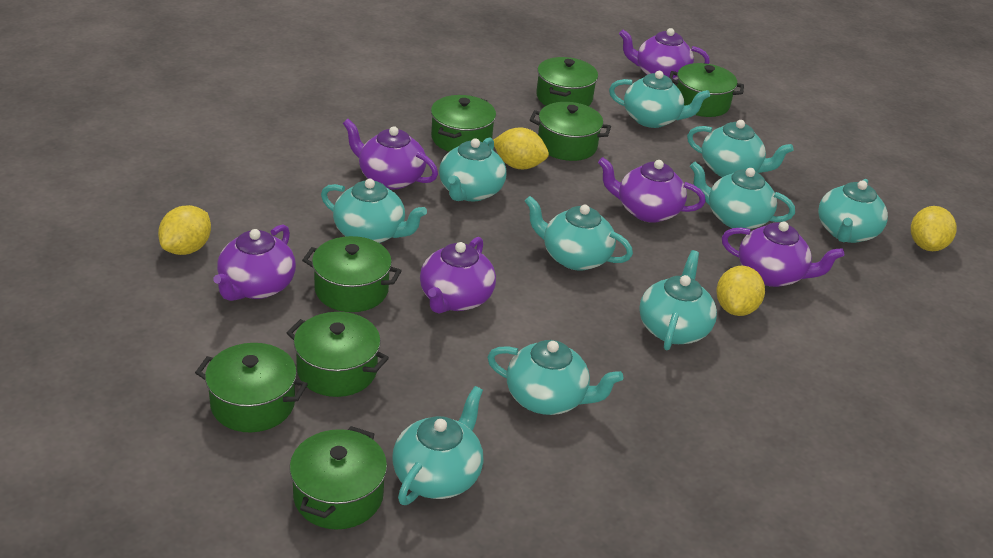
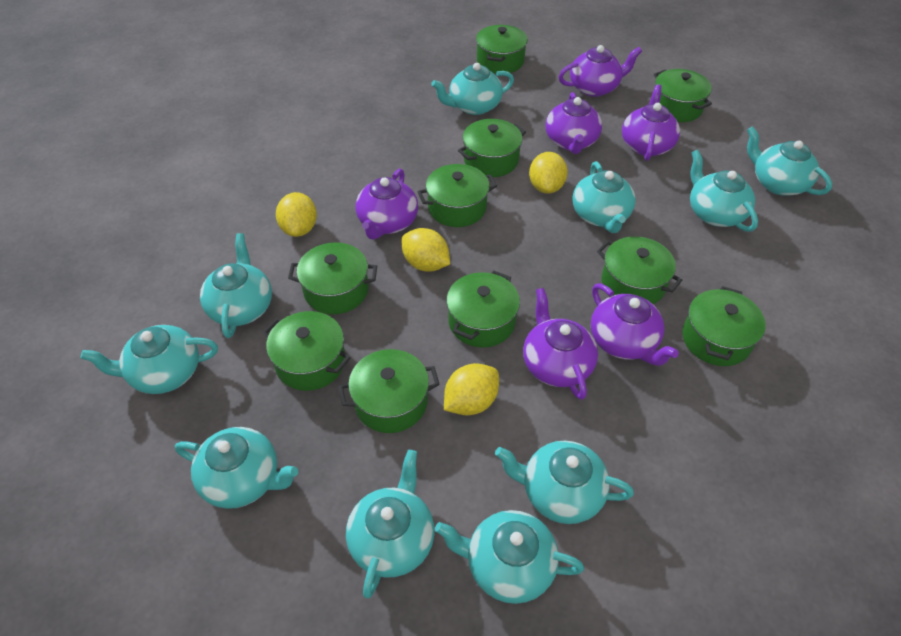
green pot: [195,343,308,432] [287,312,389,397] [290,426,387,529] [302,236,402,312] [431,95,496,152] [530,102,611,161] [536,57,598,106] [669,63,744,117] = 8 -> [263,311,351,391] [288,242,377,314] [339,349,440,433] [418,164,497,227] [446,270,520,347] [458,119,526,177] [476,25,528,73] [597,236,682,304] [654,69,712,122] [682,286,766,366] = 10

